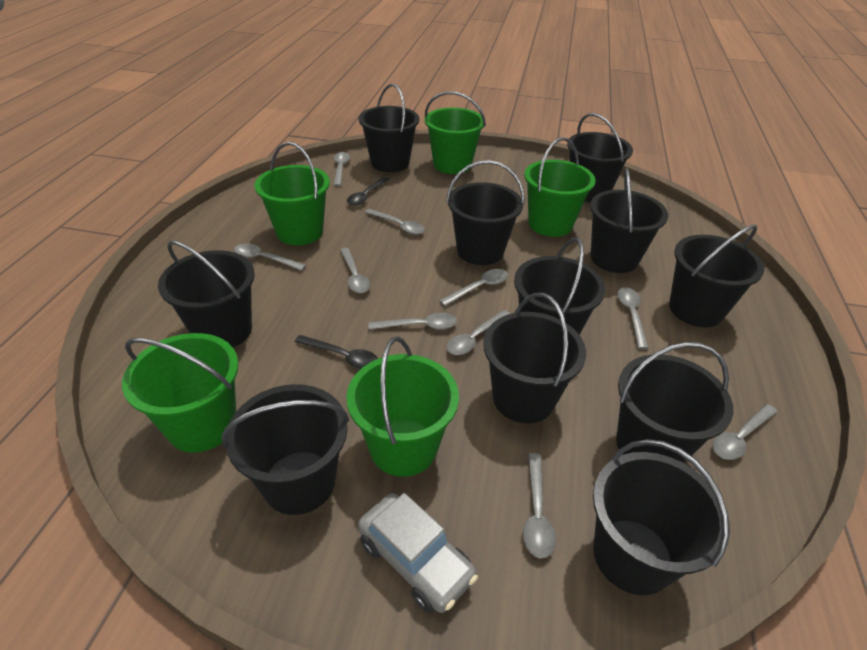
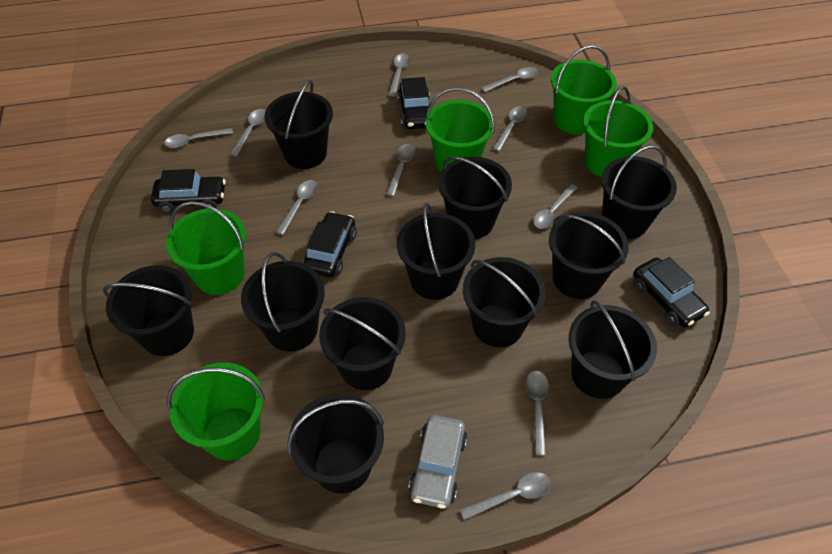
black car: none = 0 -> [151,169,226,213] [303,211,357,278] [397,77,431,129] [633,257,710,328] = 4
black spoon: [295,335,378,369] [347,177,390,206] = 2 -> none = 0

